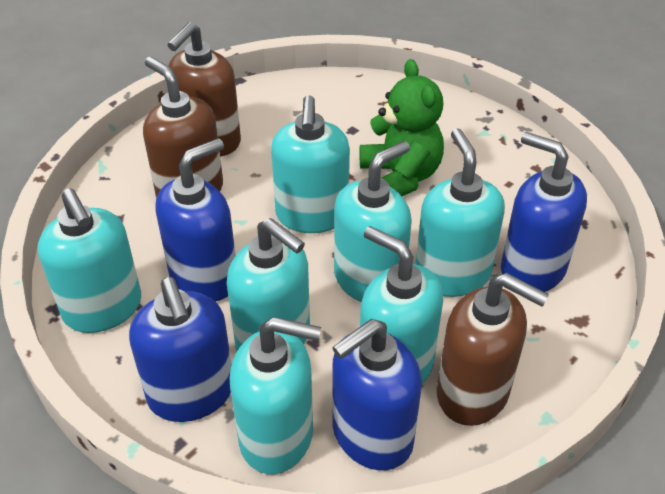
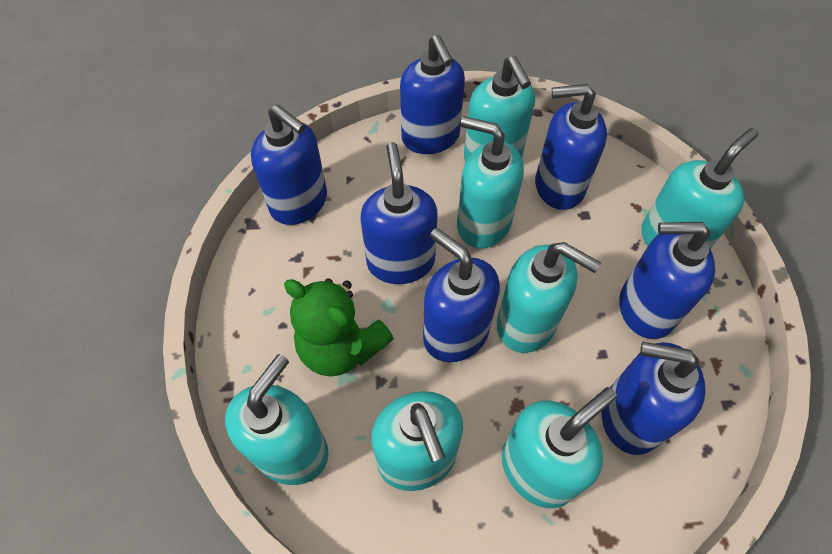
blue soap dispenser: [129,277,231,422] [155,138,236,302] [332,319,422,470] [501,132,587,292] = 4 -> [251,104,327,225] [361,142,438,284] [400,35,465,154] [423,228,500,362] [535,84,607,210] [602,342,706,455] [620,222,715,339] = 7
brown soap dispenser: [143,57,223,198] [167,22,241,156] [437,273,549,426] = 3 -> none = 0

